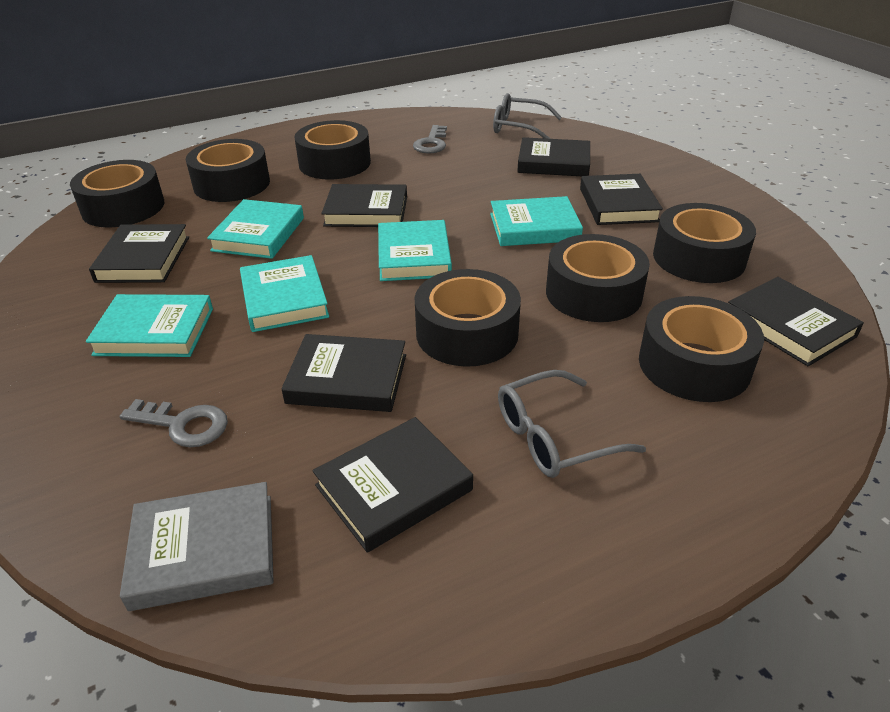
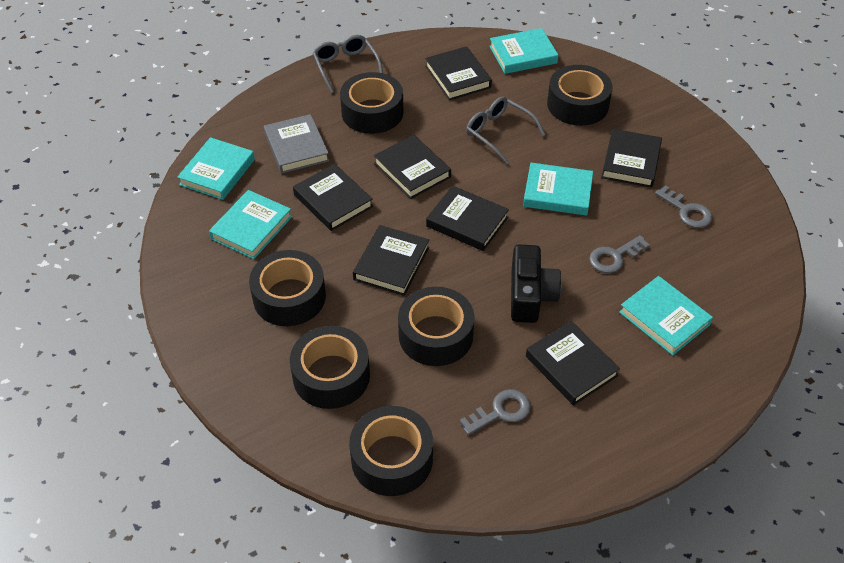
black camera: none = 0 -> [511,244,562,323] = 1
black tape: [70,160,164,228] [186,139,270,202] [294,120,371,180] [415,269,521,367] [546,234,650,322] [639,296,764,402] [653,203,756,283] = 7 -> [249,250,326,326] [290,326,370,409] [340,72,403,134] [349,406,433,496] [398,287,475,366] [547,65,612,126] = 6
grey key: [120,399,228,448] [413,125,447,154] = 2 -> [460,389,531,435] [589,235,650,273] [655,185,712,228] = 3

